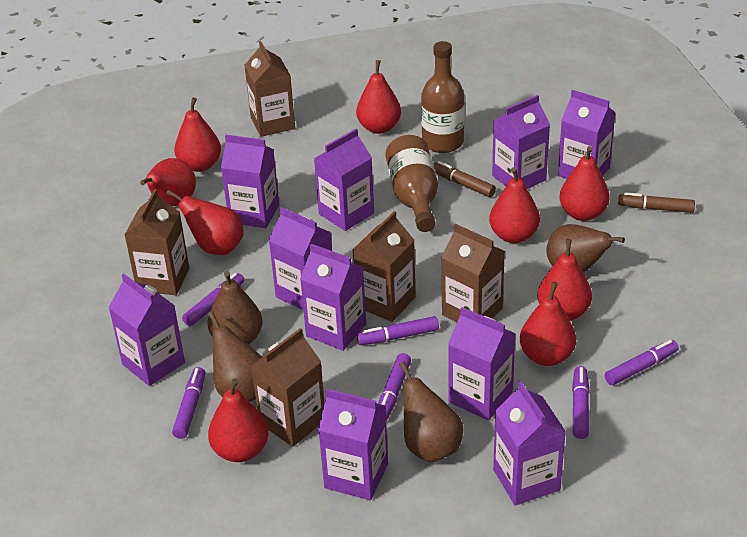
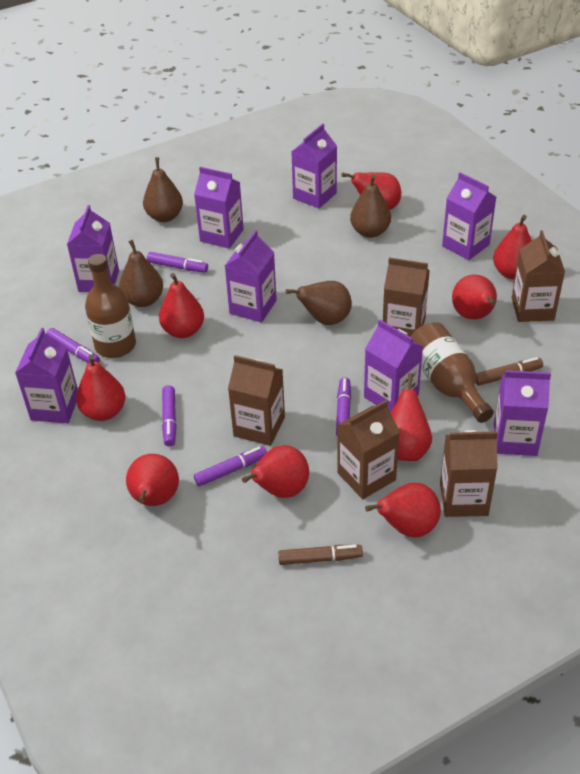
purple carton: [108,274,185,386] [221,135,279,228] [269,207,332,310] [300,244,366,351] [314,129,374,231] [318,389,388,500] [448,307,516,421] [492,95,550,189] [493,381,566,505] [558,90,616,179] = 10 -> [15,328,78,423] [67,205,119,292] [194,167,244,249] [225,230,277,322] [291,123,337,209] [364,320,423,413] [442,172,496,260] [494,370,551,456] = 8
purple marker: [172,367,205,439] [182,273,244,326] [357,316,439,345] [378,353,411,421] [572,366,589,439] [605,340,679,385] = 6 -> [46,328,100,363] [147,252,208,273] [162,385,177,446] [194,446,267,487] [336,377,351,437] = 5

